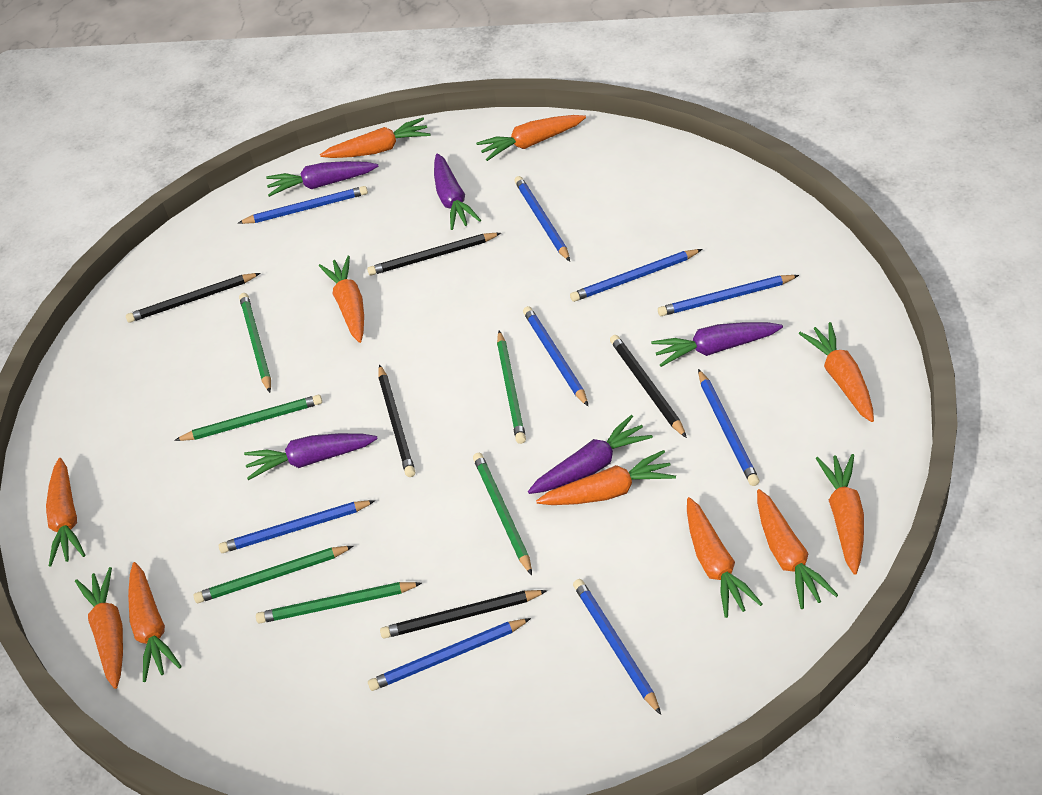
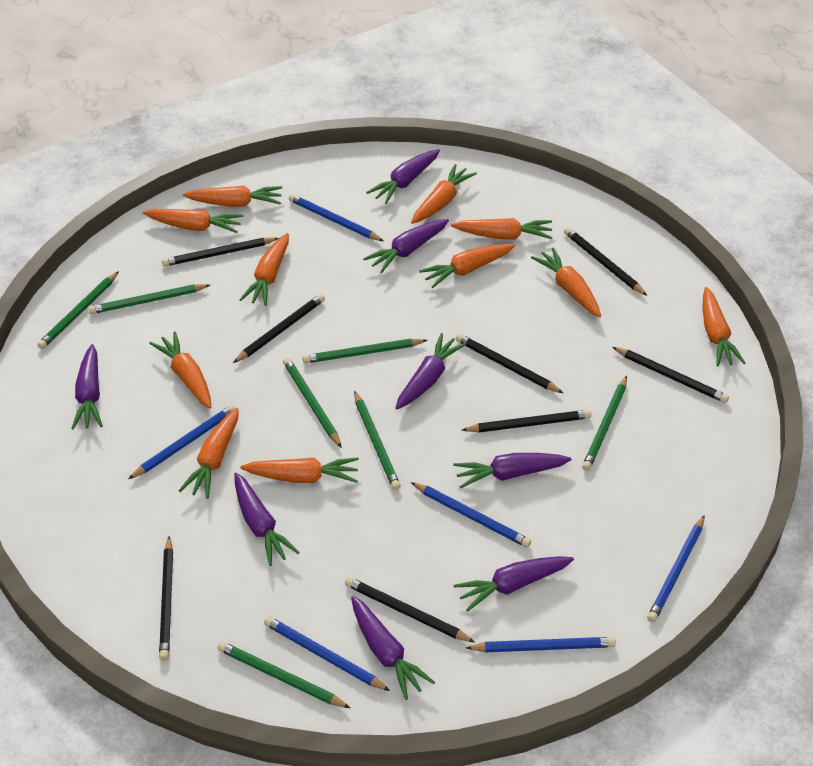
black pencil: [126,273,260,323] [367,233,501,276] [378,364,415,477] [380,590,547,639] [610,335,687,438] = 5 -> [159,536,173,661] [162,238,279,267] [233,294,325,363] [345,577,475,643] [456,334,563,393] [462,410,592,432] [564,227,647,296] [613,347,729,403] = 8
blue pencil: [219,500,375,553] [238,186,368,224] [368,618,531,691] [514,176,570,261] [523,306,588,406] [570,249,702,302] [573,579,661,715] [658,275,799,316] [698,369,760,486] = 9 -> [128,405,236,479] [264,616,390,691] [289,194,384,241] [411,482,531,548] [466,637,616,652] [647,515,705,622] = 6
green pencil: [174,395,322,441] [194,546,353,603] [239,293,271,393] [256,582,422,624] [473,453,532,575] [497,330,526,444] = 6 -> [37,271,119,349] [89,284,210,314] [217,641,350,708] [283,358,342,448] [303,339,427,363] [354,391,401,490] [582,376,627,471] = 7
purple carrot: [244,433,378,480] [266,161,379,197] [434,153,481,230] [528,415,653,494] [651,322,783,367] = 5 -> [71,344,103,430] [234,473,300,566] [351,596,435,700] [363,219,449,273] [366,149,440,204] [395,333,466,409] [453,453,571,488] [454,556,574,612] = 8

